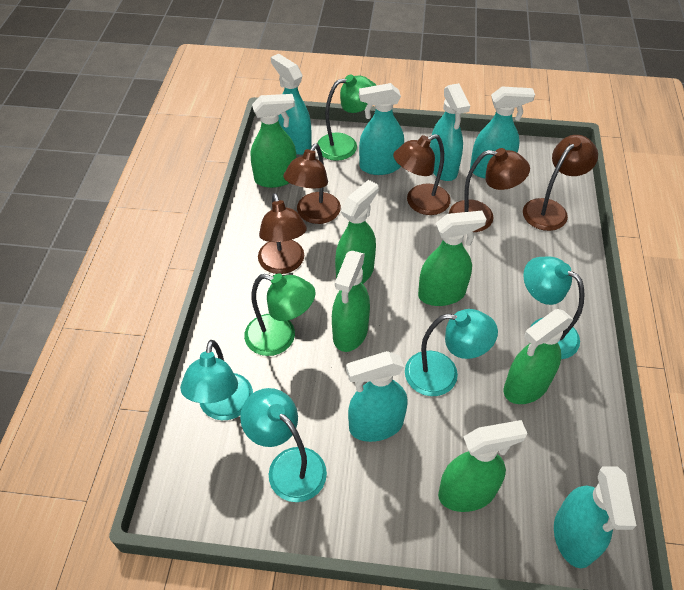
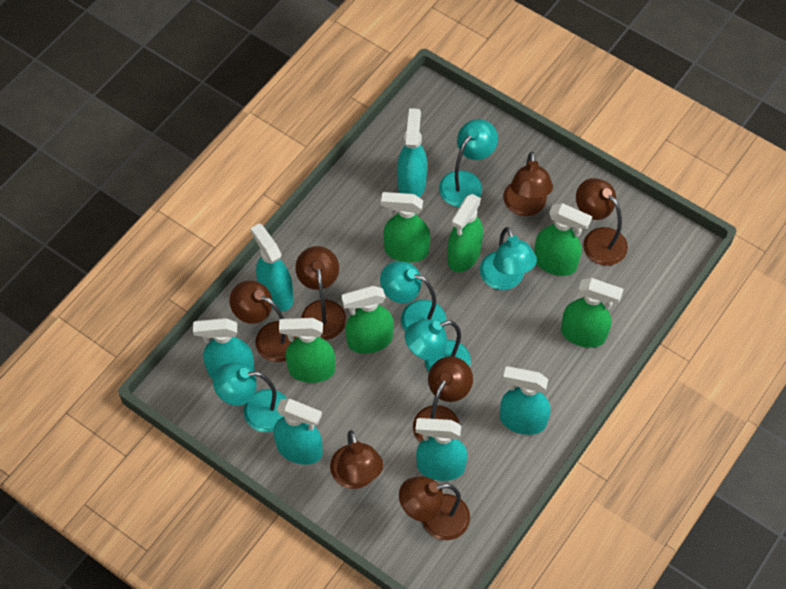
brown lamp: [258,193,307,274] [283,144,341,224] [393,134,451,215] [449,148,530,232] [523,135,598,231] = 5 -> [230,280,297,362] [296,246,346,340] [330,430,384,489] [399,476,470,540] [413,356,473,442] [503,152,553,216] [576,178,628,266] = 7
green lamp: [244,274,316,356] [317,74,377,161] = 2 -> none = 0
turquoise lamp: [180,340,253,420] [240,388,327,502] [405,309,498,396] [523,256,584,359] = 4 -> [213,362,287,432] [380,261,446,331] [405,319,471,371] [439,119,498,207] [480,227,537,290] = 5

